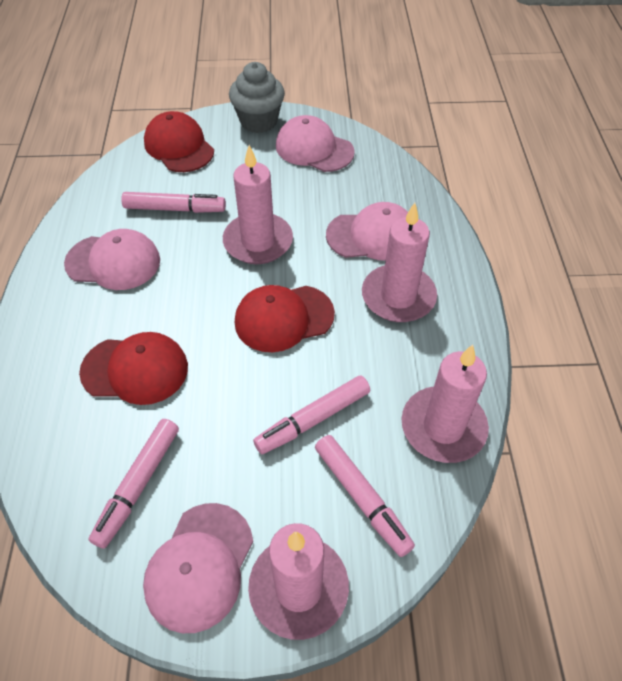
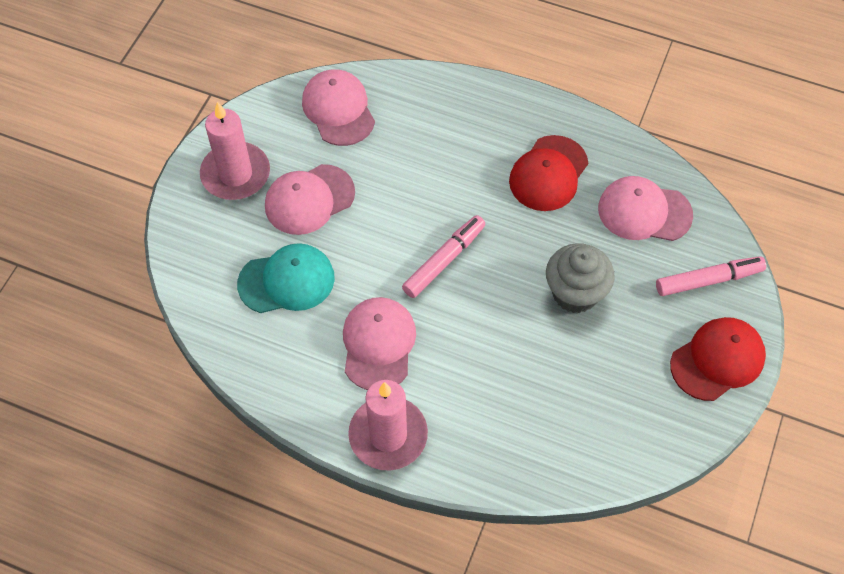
pink candle: [223,145,293,264] [248,523,349,640] [362,203,437,322] [402,345,489,463] = 4 -> [200,102,270,200] [348,380,428,470] = 2
pink marker: [88,419,179,549] [121,192,226,213] [253,376,370,454] [315,435,415,557] = 4 -> [402,215,486,298] [656,256,766,296] = 2
red cap: [79,332,188,405] [144,111,214,172] [235,285,335,352] = 3 -> [509,135,588,211] [670,317,766,401] = 2
turquoise cap: none = 0 -> [237,243,335,313] = 1

